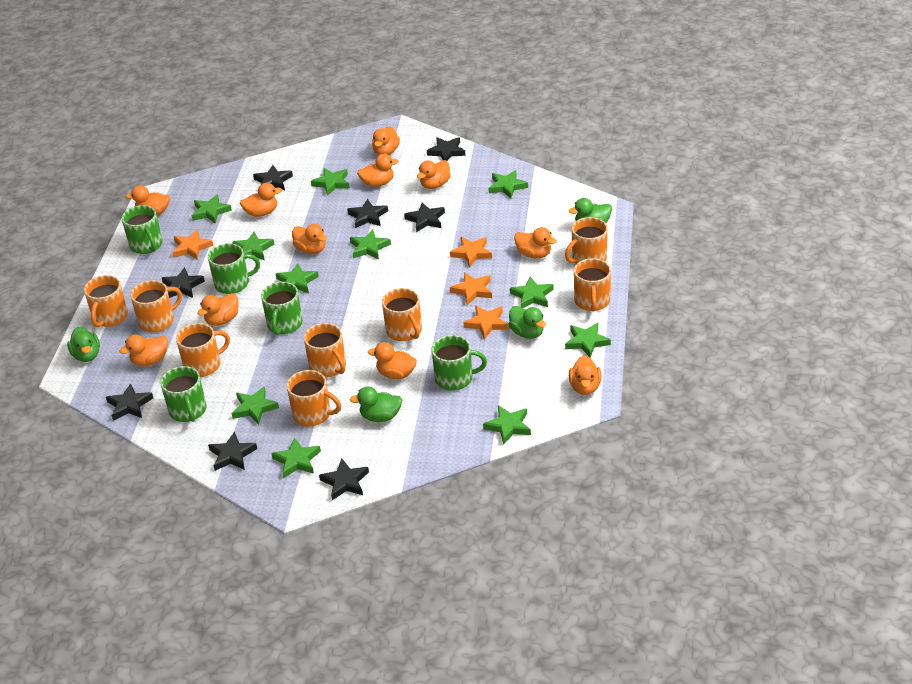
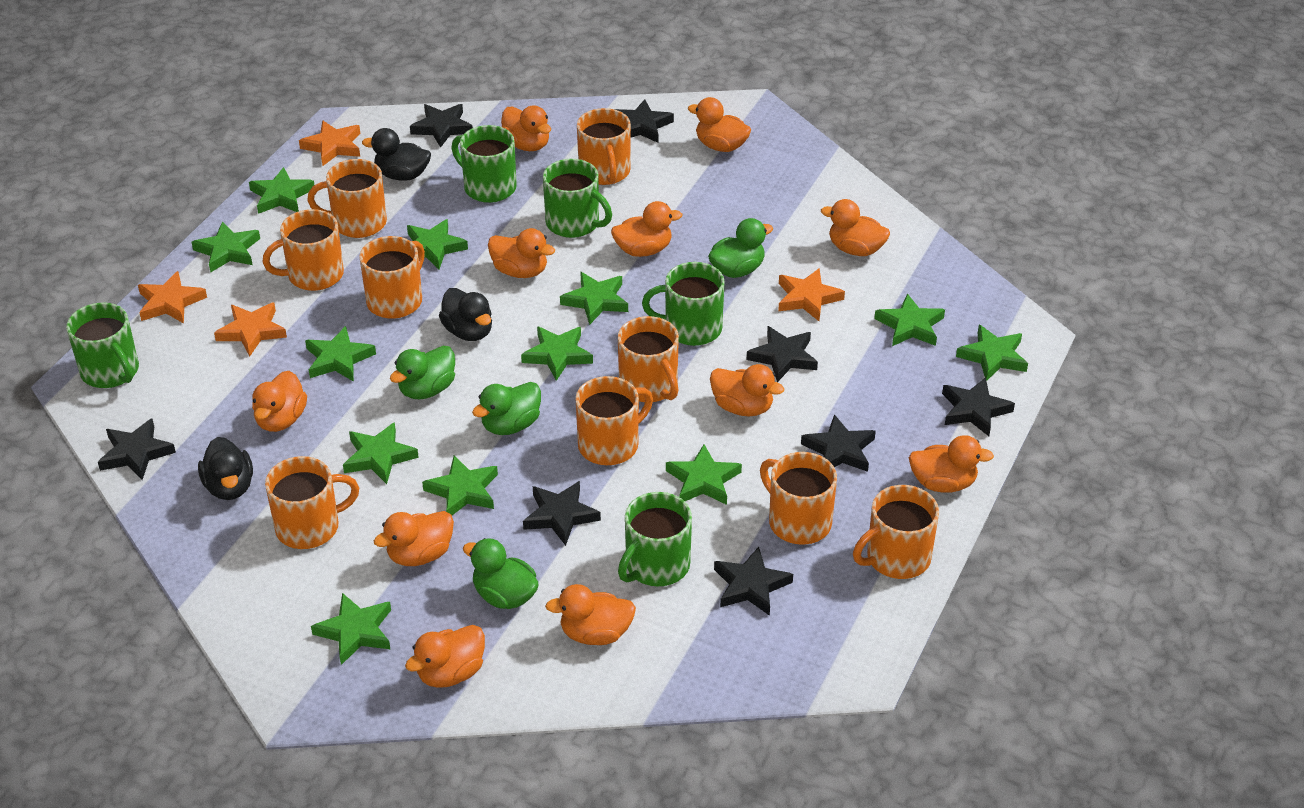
black duck: none = 0 -> [198,437,253,500] [362,128,431,181] [439,288,492,341] = 3
green star: [191,194,232,224] [231,386,279,425] [232,232,274,260] [271,437,321,478] [276,263,319,293] [311,168,350,196] [350,229,391,260] [483,405,531,445] [488,170,528,199] [510,277,554,308] [565,323,611,358] = 11 -> [191,222,260,272] [249,167,314,214] [305,326,376,382] [311,593,391,665] [343,422,419,484] [407,219,468,269] [422,456,498,515] [521,326,593,381] [560,272,628,325] [666,444,742,505] [874,294,945,346] [956,325,1028,381] = 12
orange mug: [84,275,128,327] [130,280,182,332] [176,323,230,377] [287,370,341,426] [304,323,346,377] [382,288,422,341] [565,217,608,264] [574,258,611,312] = 8 -> [263,209,344,291] [265,456,359,549] [307,159,387,238] [359,236,425,319] [575,376,653,465] [577,108,631,185] [618,316,679,402] [760,452,837,545] [853,485,939,579] = 9

